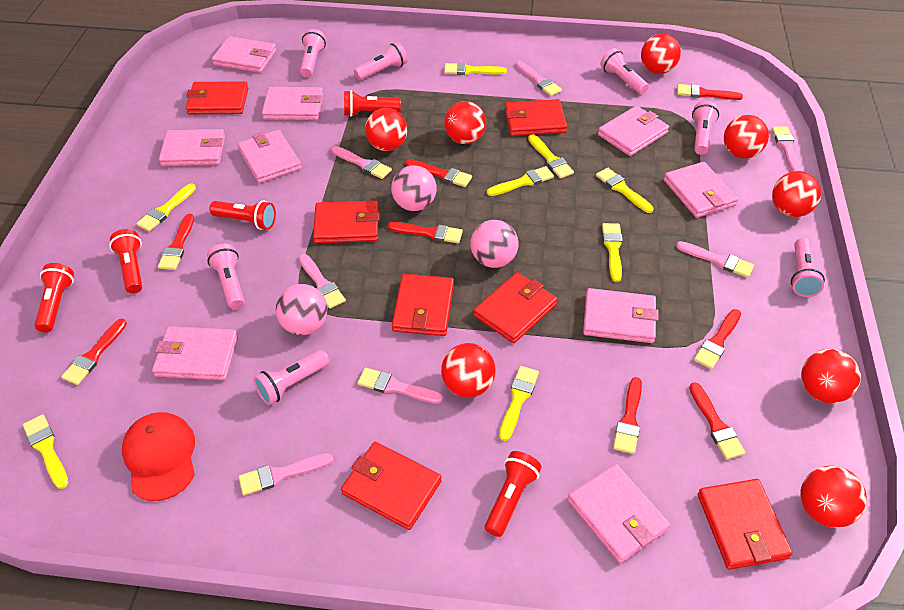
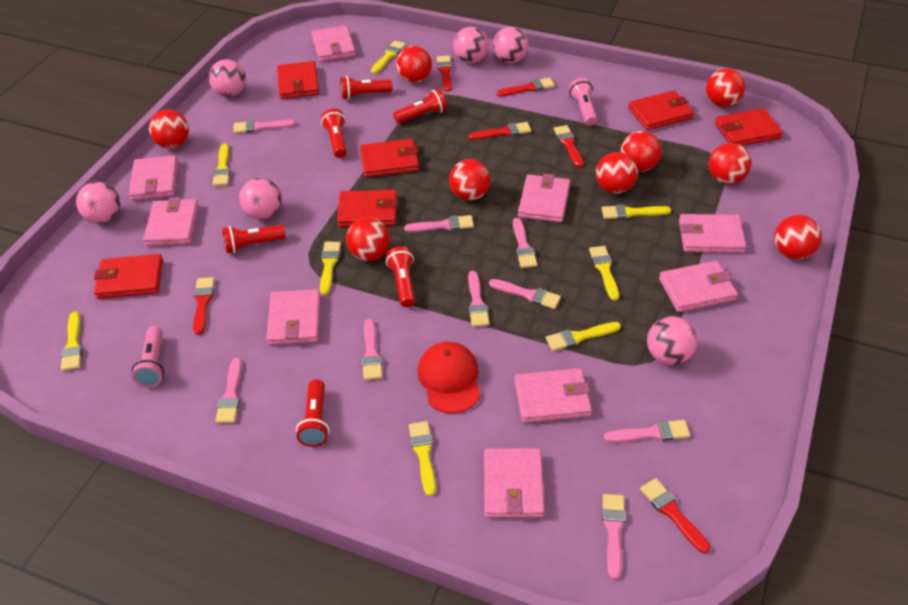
pink ball: [276,284,328,335] [391,165,437,211] [470,220,519,268] = 3 -> [76,182,121,223] [209,60,246,97] [239,178,282,220] [453,27,489,63] [493,27,528,63] [647,316,697,365] = 6
pink brush: [239,453,333,495] [299,254,346,309] [332,146,392,179] [358,368,443,404] [516,61,562,96] [676,241,754,278] [772,126,801,172] = 7 -> [216,358,242,423] [233,120,296,133] [362,319,382,380] [404,215,474,232] [468,271,490,327] [489,279,561,309] [513,218,537,268] [602,494,625,579] [604,420,690,443] = 9
pink flashlight: [207,244,245,309] [253,350,330,405] [300,29,326,77] [354,42,408,80] [600,48,649,94] [692,101,719,155] [791,238,825,297] = 7 -> [132,326,164,387] [569,78,597,126] = 2
red ball: [365,108,407,151] [441,343,496,398] [444,101,486,144] [641,34,681,74] [724,115,769,159] [772,171,821,217] [800,466,867,528] [801,349,861,403] = 8 -> [149,109,189,149] [346,217,390,261] [396,46,432,83] [449,159,491,201] [596,152,638,194] [621,131,662,172] [706,68,745,107] [709,143,751,184] [774,215,822,260] = 9
red brush: [61,319,127,385] [158,214,194,270] [388,222,463,243] [405,159,472,187] [613,377,642,454] [677,84,743,100] [689,382,746,460] [694,309,741,369] = 8 -> [193,277,215,335] [437,55,452,92] [469,122,531,140] [496,78,555,97] [554,125,583,167] [640,478,710,553] = 6
red flashlight: [34,263,74,333] [109,229,142,294] [210,201,276,230] [344,90,401,117] [485,451,542,537] = 5 -> [222,225,285,253] [296,379,329,447] [321,109,347,158] [340,76,392,100] [386,246,415,307] [393,89,447,124] = 6
red wallet: [186,81,248,114] [313,200,380,243] [341,442,442,530] [392,274,454,336] [473,272,558,343] [505,99,567,136] [698,479,793,570] = 7 -> [94,254,163,299] [277,61,319,99] [337,190,397,227] [360,139,419,177] [628,90,694,130] [715,108,783,146] = 6

